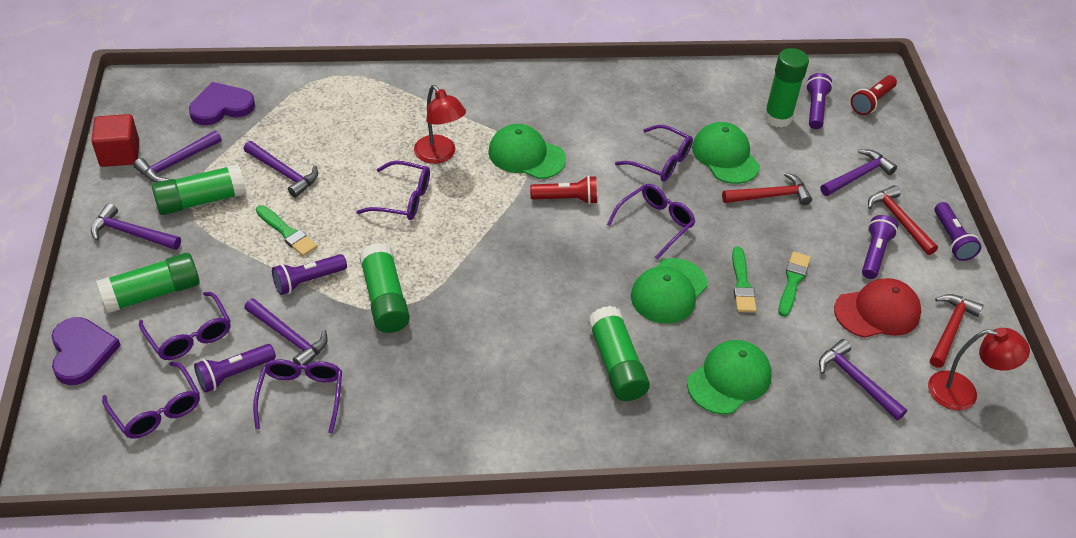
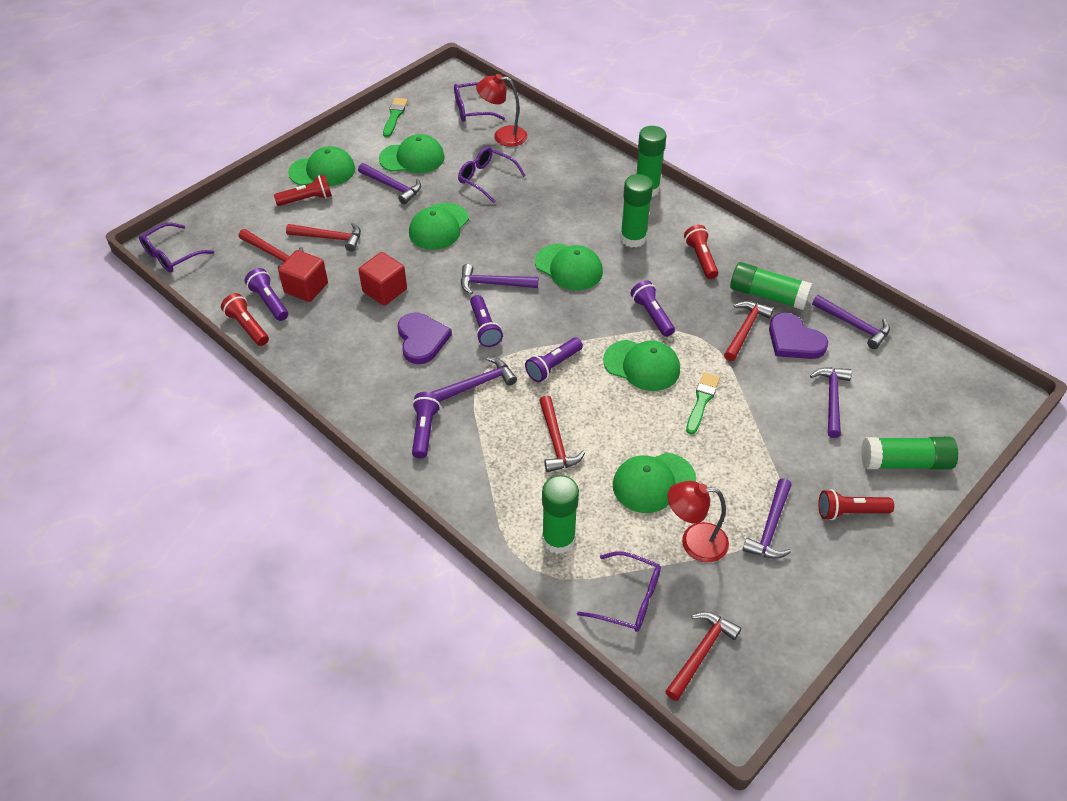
green brush: [256,205,317,256] [732,246,756,312] [778,252,811,317] = 3 -> [383,98,408,137] [686,373,720,435] = 2
green cap: [488,124,566,179] [631,258,708,324] [687,340,772,415] [692,122,760,184] = 4 -> [288,146,355,186] [379,134,445,173] [409,203,469,250] [535,244,603,290] [603,340,680,391] [613,452,696,513] = 6
purple glasses: [102,362,200,439] [139,292,231,360] [253,359,342,433] [356,161,430,220] [607,184,695,259] [615,125,693,182] = 6 -> [139,223,214,273] [454,82,505,122] [458,147,526,203] [577,551,661,632] = 4
red cap: [834,278,921,338] = 1 -> none = 0
red cube: [91,114,139,167] = 1 -> [278,250,328,302] [359,252,407,305] = 2
red flashlight: [530,175,597,204] [851,75,897,115] = 2 -> [221,293,269,346] [274,175,332,206] [684,225,718,279] [818,489,894,520] = 4
red hammer: [722,173,812,205] [868,185,938,255] [930,294,984,368] = 3 -> [239,229,303,269] [286,223,361,252] [539,395,585,472] [665,612,741,701] [724,301,774,361] = 5

